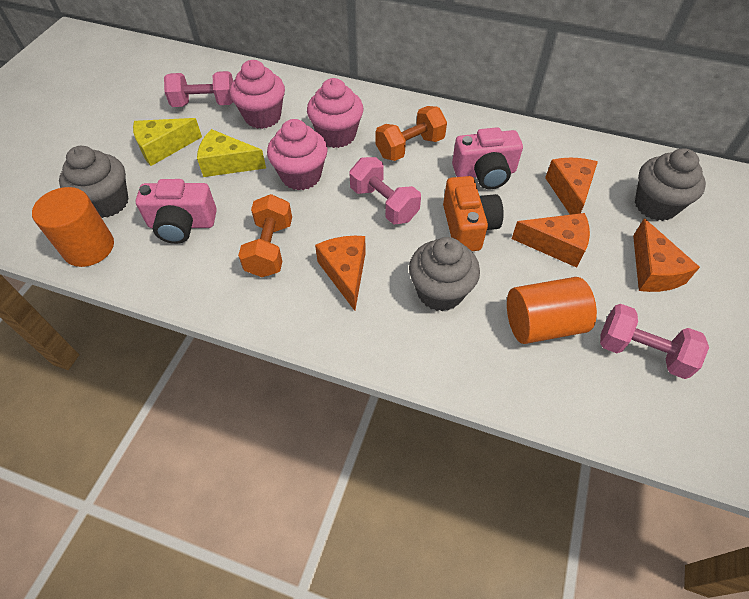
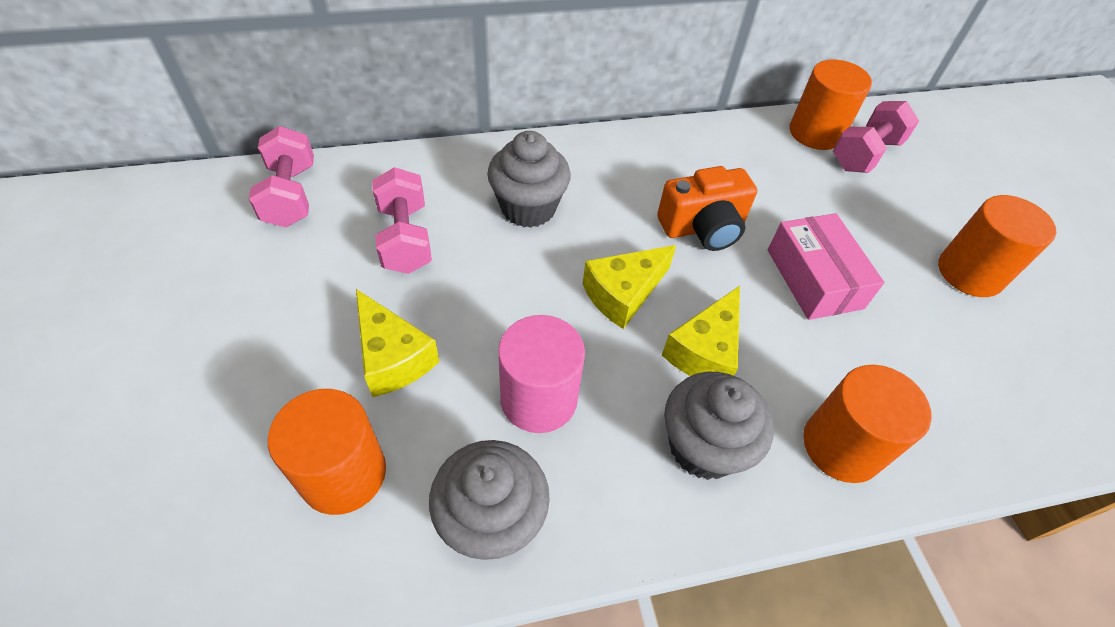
orange cheese: [315,236,366,311] [512,213,590,268] [545,158,598,215] [633,218,700,292] = 4 -> none = 0
orange cylinder: [32,187,114,267] [507,277,597,344] = 2 -> [268,389,386,515] [790,59,872,150] [803,365,932,483] [938,195,1056,297] = 4
orange dumbbell: [238,194,292,277] [376,106,447,161] = 2 -> none = 0
pink box: none = 0 -> [768,213,885,320] = 1
pink camera: [136,179,217,244] [452,127,523,189] = 2 -> none = 0
pink cupcake: [230,60,285,129] [267,119,328,190] [307,78,363,148] = 3 -> none = 0
pink cylinder: none = 0 -> [498,315,585,433] = 1
yellow cheese: [133,118,202,166] [197,129,266,177] = 2 -> [356,289,439,397] [583,245,676,329] [662,286,740,376] = 3

